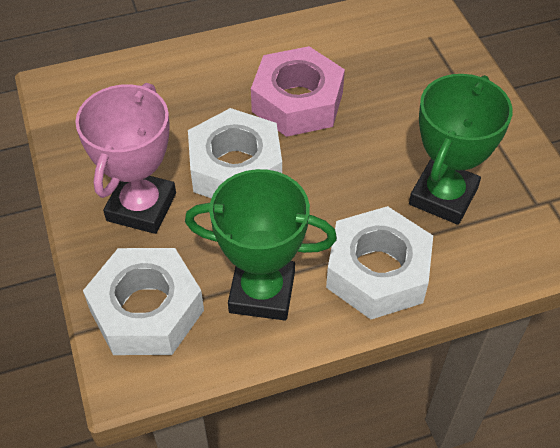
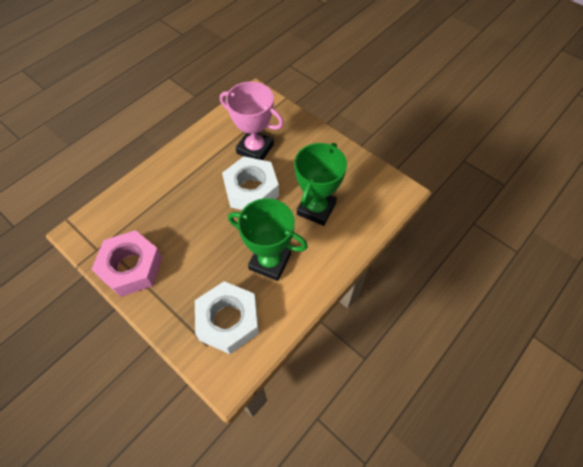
white nut: [83,248,204,355] [188,108,282,199] [326,206,433,319] = 3 -> [195,281,259,354] [222,156,279,210] = 2

